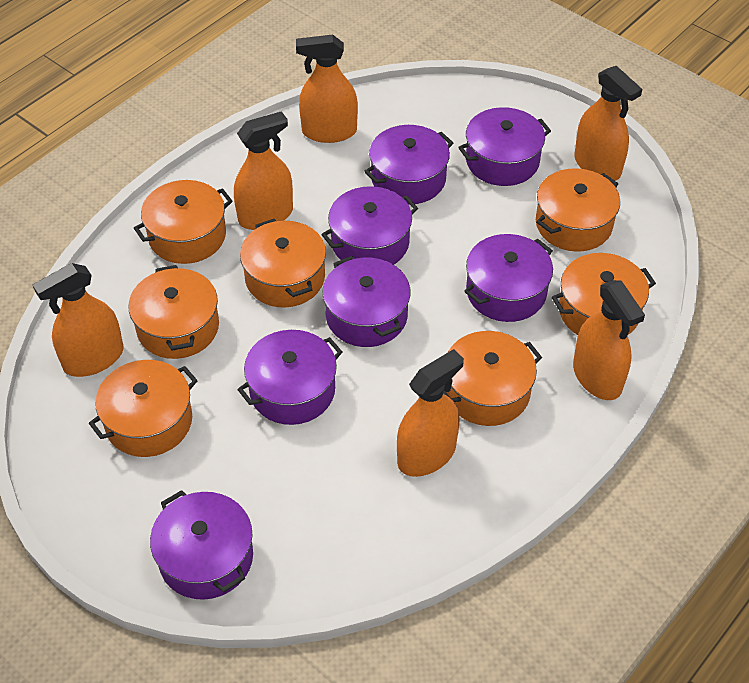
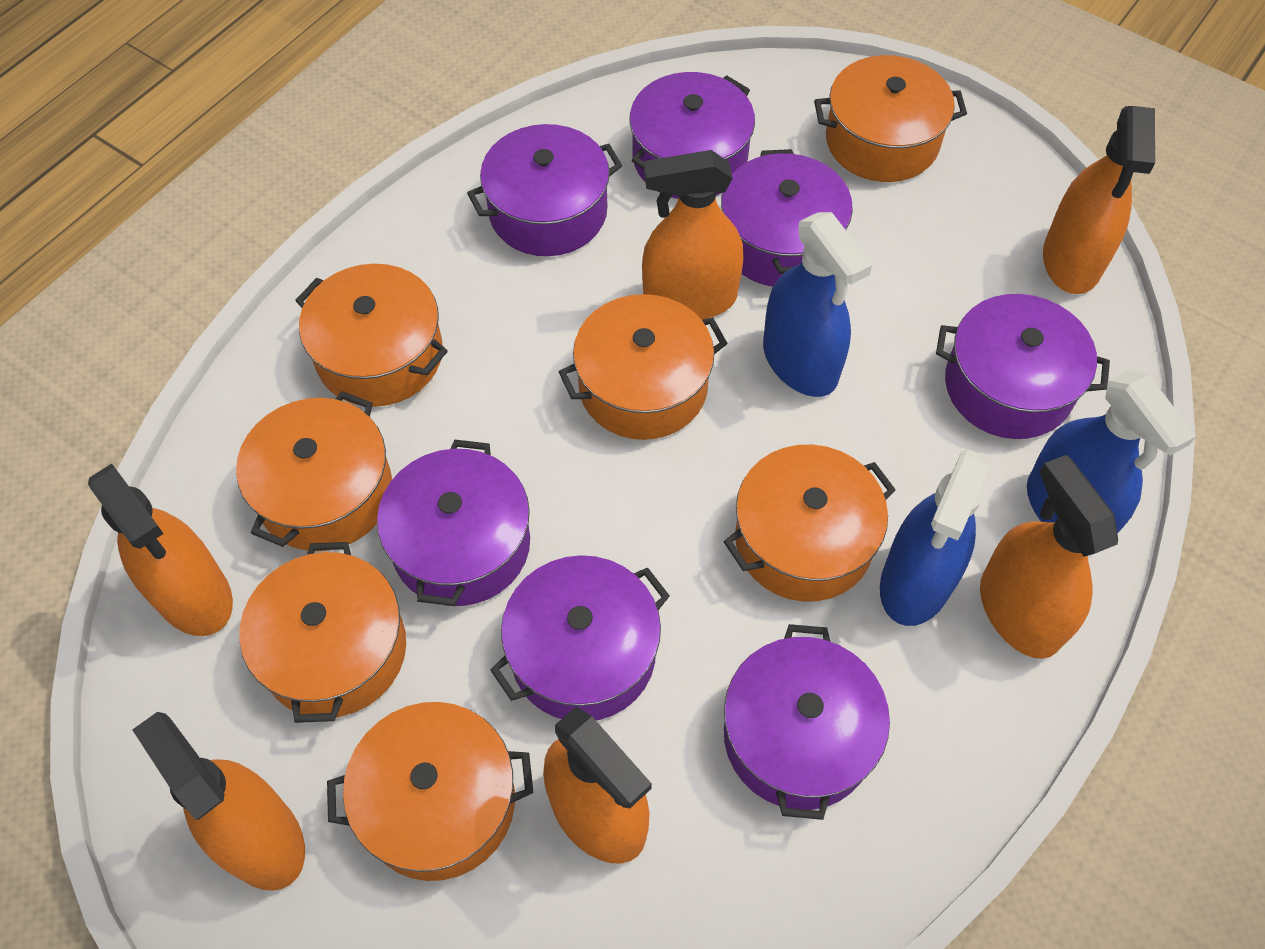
blue spray bottle: none = 0 -> [763,212,872,397] [880,449,991,626] [1027,371,1196,533] = 3

